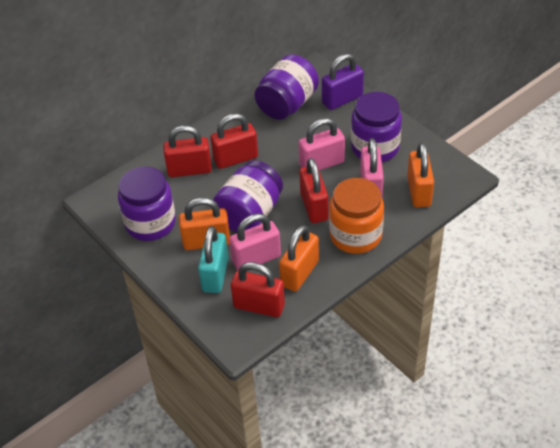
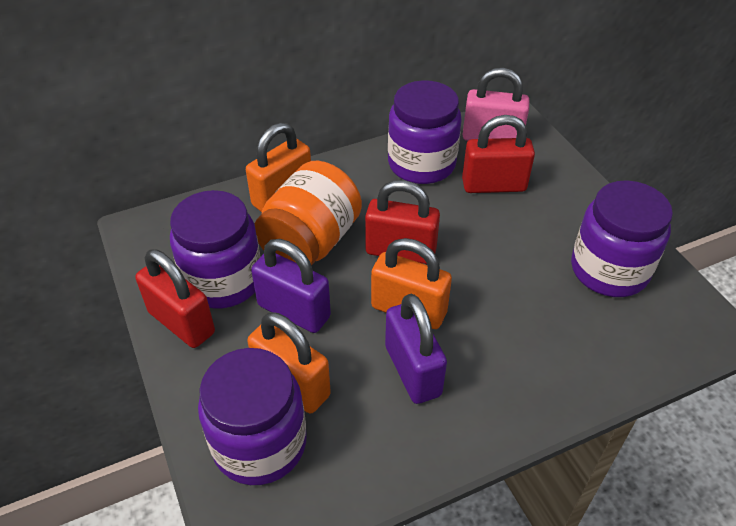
pink padlock: [229,213,281,271] [299,118,345,170] [360,138,384,197] = 3 -> [463,68,530,141] = 1
purple padlock: [322,54,364,110] = 1 -> [251,239,331,333] [385,294,447,404] = 2
red padlock: [163,125,212,177] [210,113,258,169] [231,262,285,317] [300,158,328,223] = 4 -> [135,249,215,348] [365,180,440,264] [462,115,535,193] = 3
turquoise padlock: [198,226,229,293] = 1 -> none = 0

